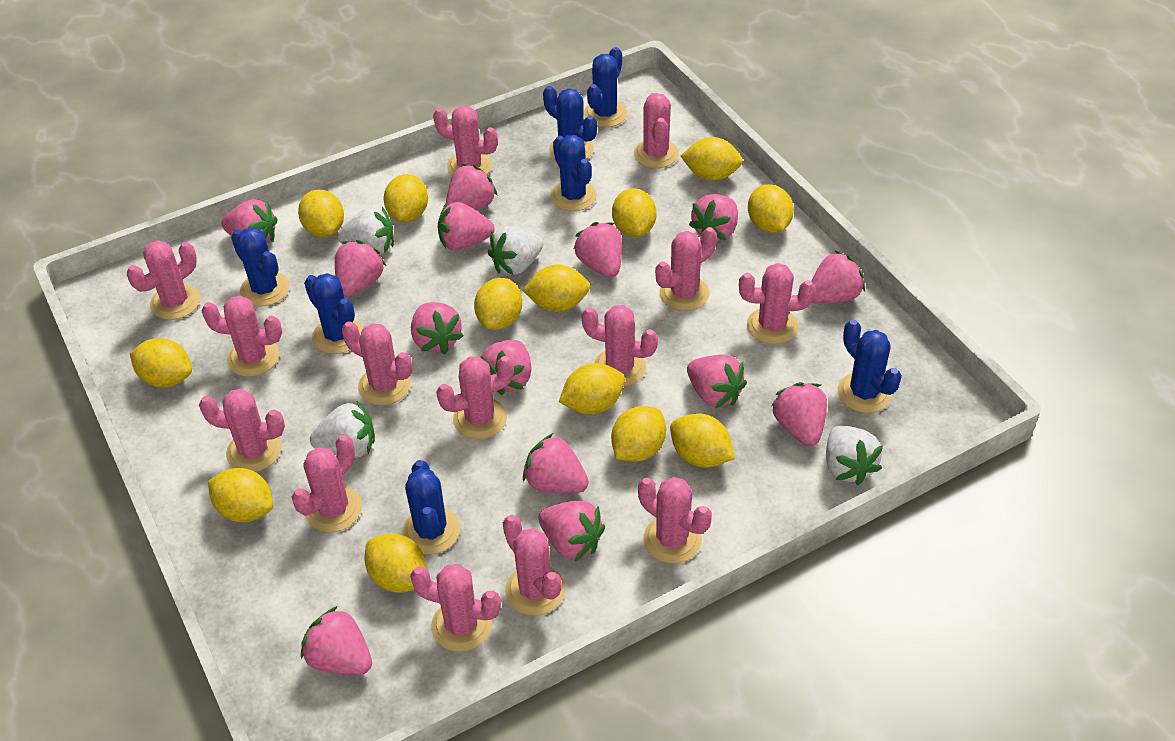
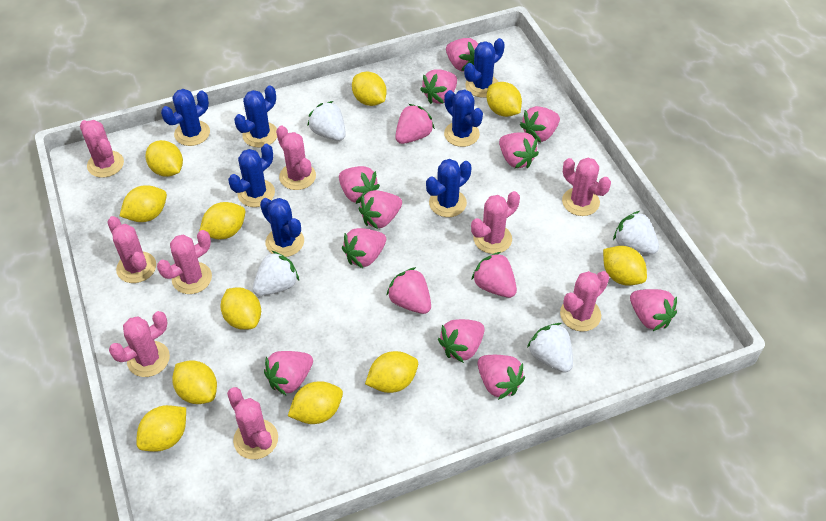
pink cactus: [127,240,200,320] [199,389,285,472] [202,295,282,377] [292,435,362,532] [342,321,412,405] [410,564,501,652] [433,106,498,176] [436,356,514,439] [503,515,565,616] [582,305,658,387] [634,93,679,168] [638,477,712,563] [655,227,717,311] [739,263,815,344] = 14 -> [80,120,124,178] [107,216,156,283] [109,311,170,377] [157,230,212,294] [227,387,278,459] [276,126,316,190] [471,191,520,254] [560,271,609,332] [562,158,611,216] = 9
yellow lemon: [130,338,192,388] [208,468,273,522] [298,190,344,237] [365,533,426,593] [384,174,428,222] [474,278,522,330] [522,265,590,312] [559,363,625,414] [611,406,666,462] [612,188,657,237] [670,413,735,468] [681,137,743,181] [748,184,794,233] = 13 -> [120,185,167,222] [136,405,186,452] [145,140,183,177] [172,360,217,404] [199,202,245,239] [220,287,261,330] [288,381,343,424] [352,71,387,106] [365,351,418,393] [487,82,522,117] [603,246,647,286] = 11

